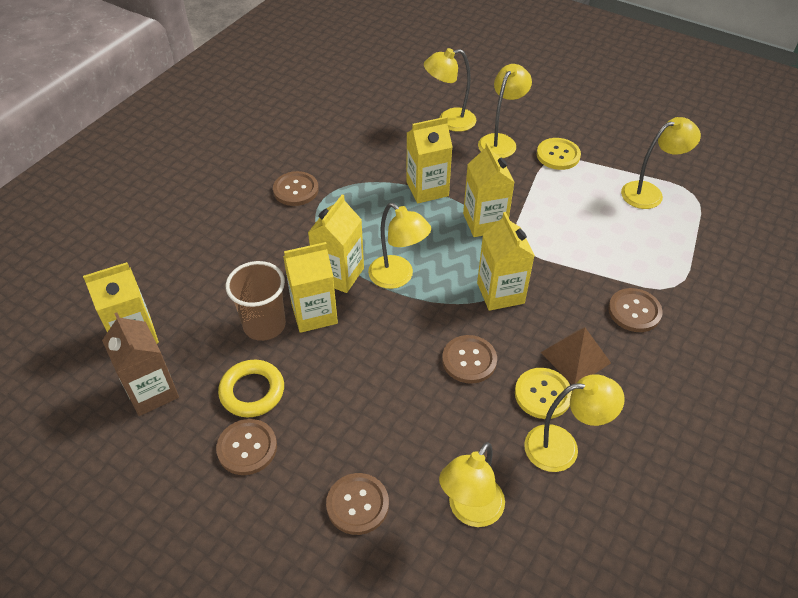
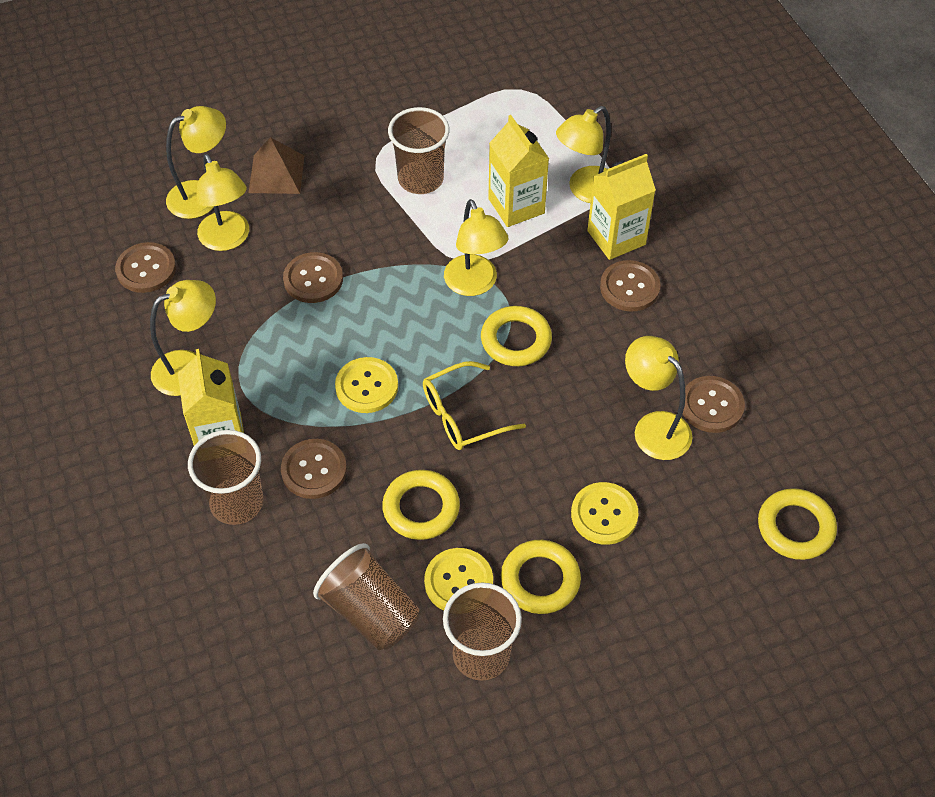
brown carton: [102,312,179,416] = 1 -> none = 0
brown cup: [226,261,286,341] = 1 -> [188,430,263,525] [313,543,419,650] [388,107,450,194] [443,583,522,681] = 4
yellow button: [515,368,572,419] [537,138,581,170] = 2 -> [335,357,398,413] [424,548,493,611] [571,482,638,545] = 3
yellow carton: [83,262,159,344] [283,242,338,333] [308,194,364,293] [406,117,453,203] [463,142,515,237] [477,212,535,311] = 6 -> [178,349,244,446] [488,115,549,227] [587,154,656,260] = 3
yellow glasses: none = 0 -> [423,361,526,450] = 1
yellow ring: [218,360,284,417] = 1 -> [382,470,460,540] [481,306,552,366] [501,540,581,614] [758,488,837,560] = 4

